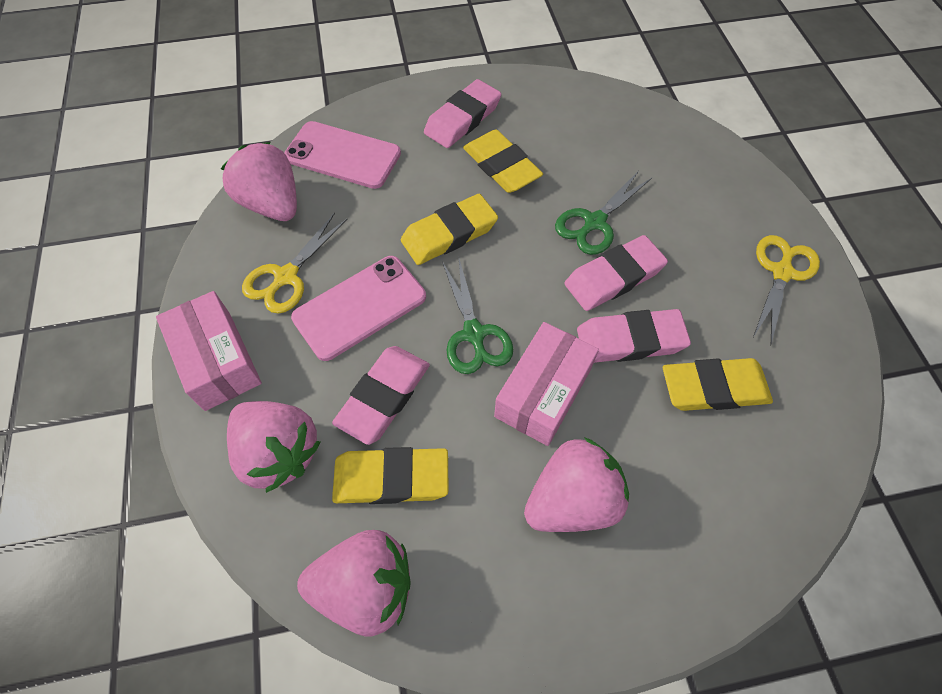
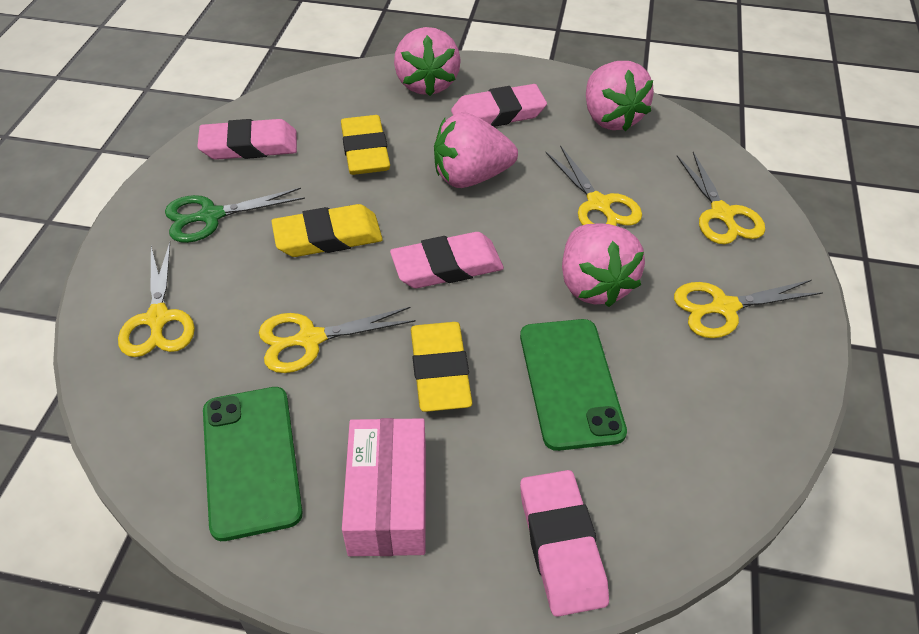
green phone: none = 0 -> [203,387,302,541] [520,319,627,451] = 2
green scissors: [442,259,513,374] [555,171,652,255] = 2 -> [165,188,305,243] = 1
pink box: [156,291,262,411] [494,322,599,446] = 2 -> [342,418,426,556] = 1
pink phone: [284,121,401,189] [291,256,426,361] = 2 -> none = 0
yellow eraser: [332,447,449,504] [401,194,498,265] [463,129,543,193] [663,358,773,411] = 4 -> [271,204,383,257] [341,115,390,175] [411,322,472,412] = 3
yellow scissors: [242,213,347,314] [753,235,820,345] = 2 -> [118,242,195,357] [259,307,416,373] [545,145,642,226] [674,280,823,338] [677,152,765,244] = 5

